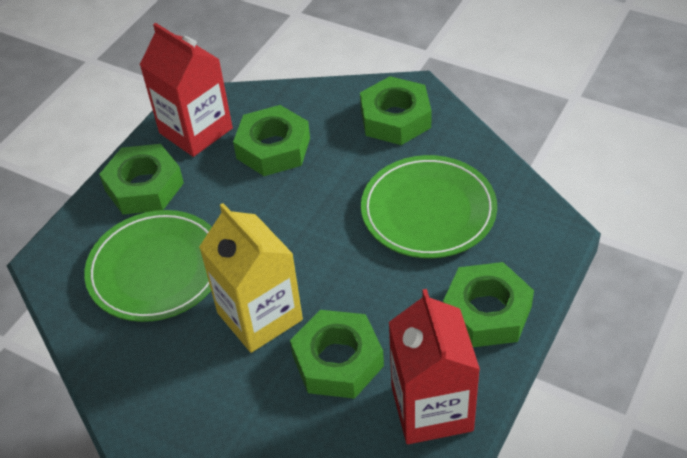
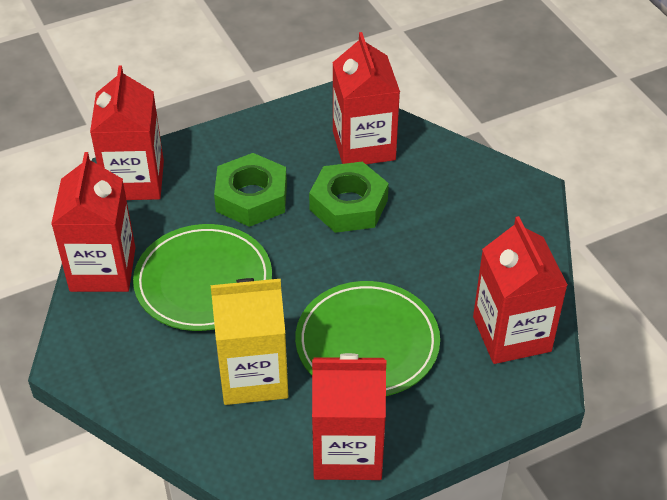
green nut: [99,144,184,214] [233,105,310,176] [290,310,384,399] [360,76,432,145] [443,262,534,347] = 5 -> [214,153,287,227] [309,162,389,233] = 2
red carton: [140,23,233,157] [389,289,480,444] = 2 -> [51,152,135,292] [90,66,164,200] [312,353,386,480] [333,32,400,164] [473,216,568,364] = 5

